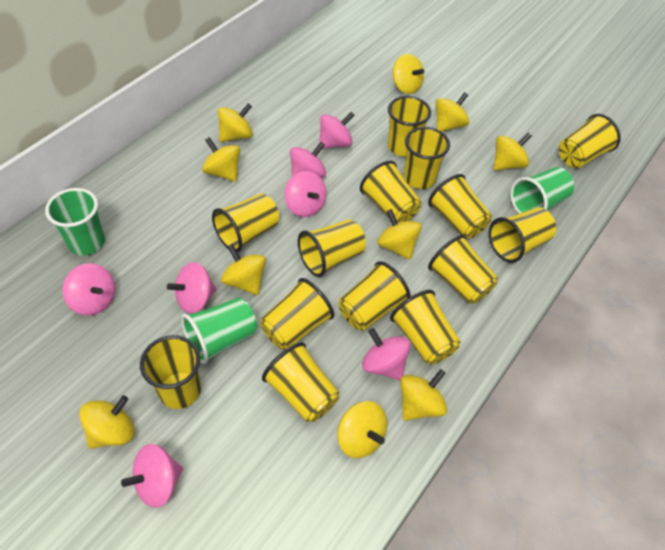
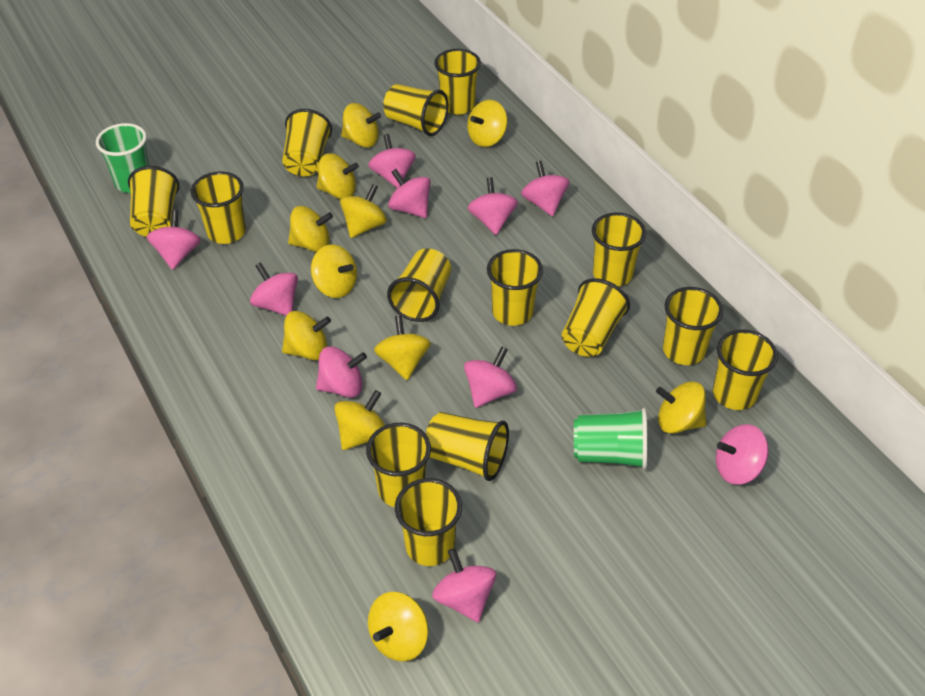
green cup: [45,188,105,255] [181,298,257,364] [510,167,574,214] = 3 -> [96,123,150,193] [574,408,647,469] = 2
pink spinning top: [63,263,115,315] [121,444,183,508] [167,262,217,314] [284,171,326,217] [290,142,326,178] [319,112,354,149] [362,328,410,380] = 7 -> [147,210,201,270] [250,262,298,316] [316,346,367,398] [368,134,416,188] [388,169,431,218] [432,548,496,622] [464,347,517,408] [468,177,518,235] [521,161,570,216] [716,424,769,485] = 10
yellow spinning top: [79,395,135,449] [202,137,240,182] [218,103,253,142] [221,244,266,295] [337,401,387,458] [377,209,422,260] [393,54,424,94] [400,369,447,421] [435,92,469,132] [494,133,532,170] = 10 -> [282,311,331,360] [288,206,333,252] [311,244,357,298] [317,153,359,199] [334,390,385,450] [340,184,387,238] [341,103,381,148] [368,592,428,662] [374,315,431,380] [467,100,507,147] [656,382,706,434] = 11

